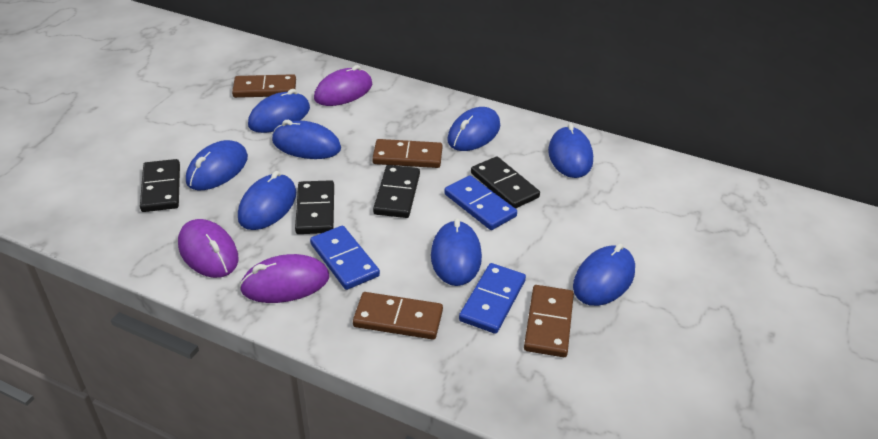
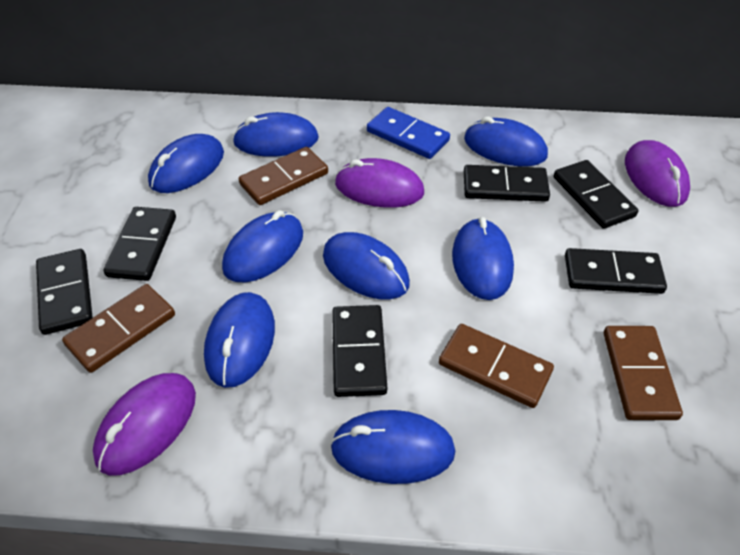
black domino: [140,159,180,212] [295,180,334,234] [373,165,420,218] [471,157,540,209] = 4 -> [36,249,93,335] [103,207,176,281] [332,305,387,397] [464,165,550,202] [554,160,639,229] [565,248,667,294] = 6
blue domino: [310,226,380,290] [444,175,517,230] [459,263,526,334] = 3 -> [367,107,450,159] = 1

